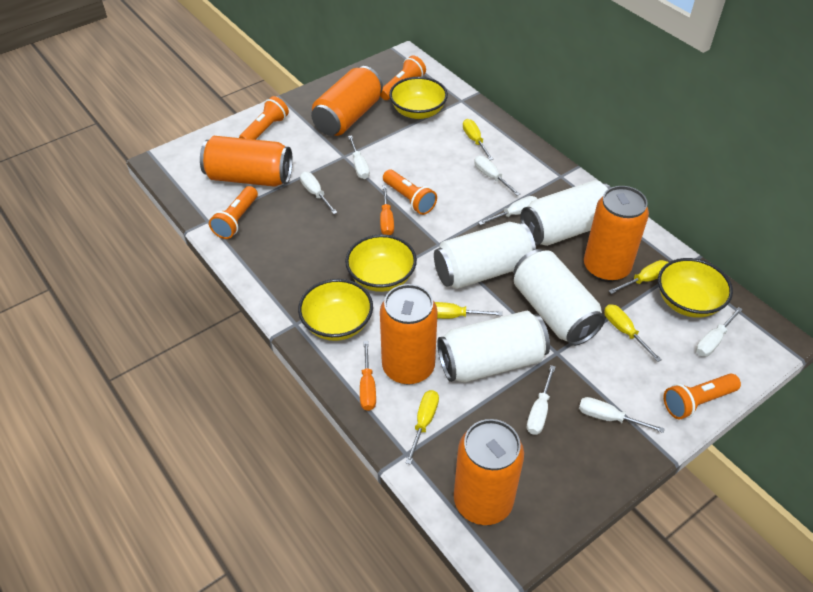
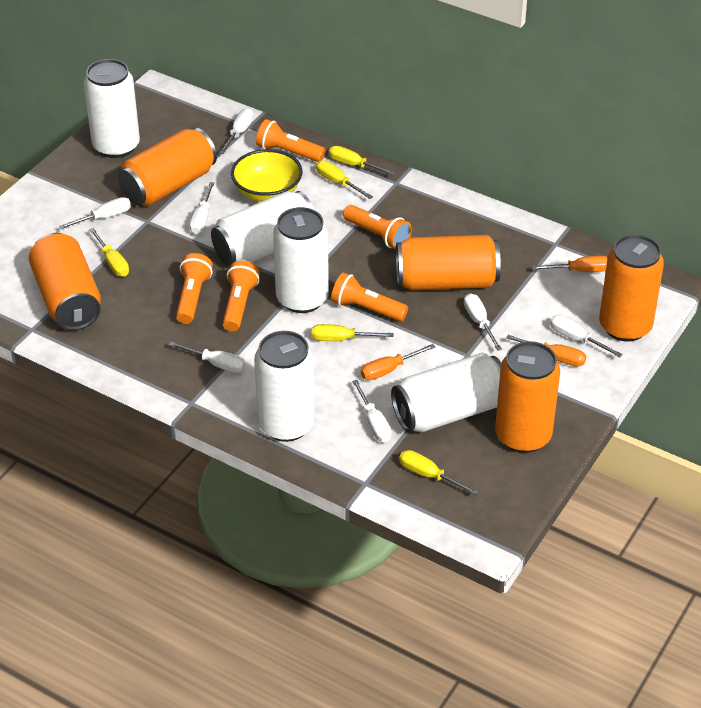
orange screwdriver: [360,341,376,411] [380,185,394,235] = 2 -> [360,344,435,380] [506,335,586,367] [532,256,608,272] = 3
white can: [434,222,536,289] [437,311,550,383] [513,249,605,346] [520,180,611,246] = 4 -> [84,59,140,158] [211,191,314,266] [254,331,315,442] [273,207,329,313] [391,353,501,432] = 5
yellow bowl: [298,279,373,341] [345,234,417,292] [389,77,448,119] [658,258,733,318] = 4 -> [231,149,303,202] = 1

